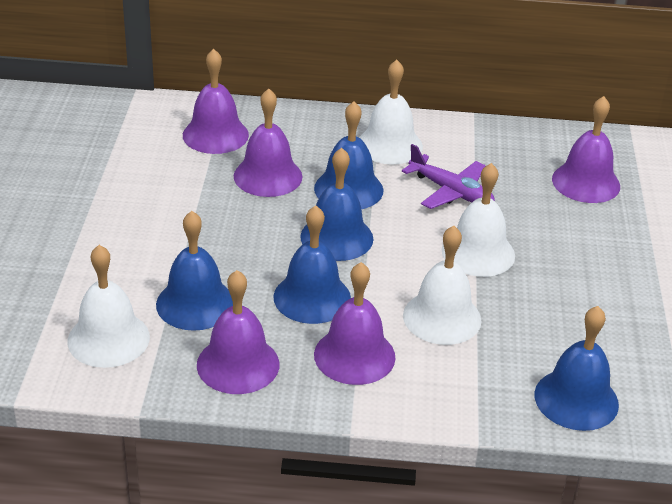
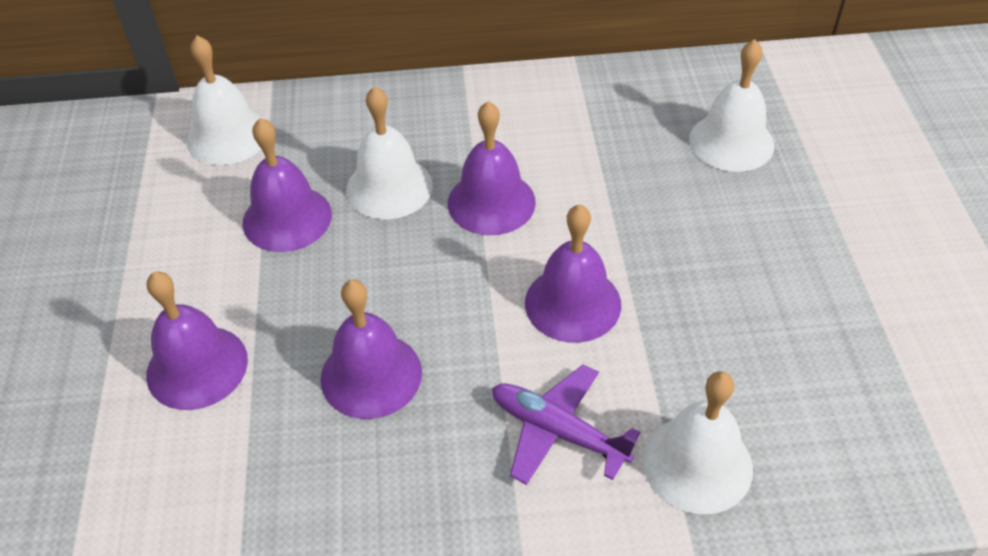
blue bell: [156,211,233,331] [273,205,351,324] [300,148,373,261] [314,101,384,209] [534,306,619,431] = 5 -> none = 0

